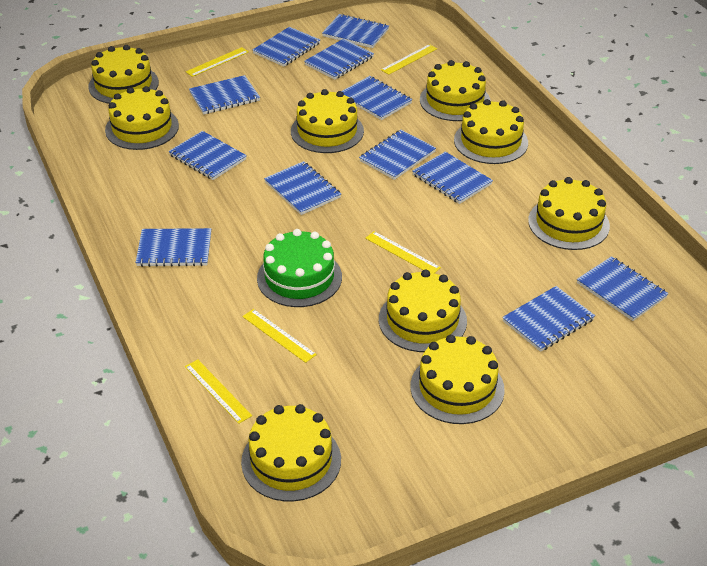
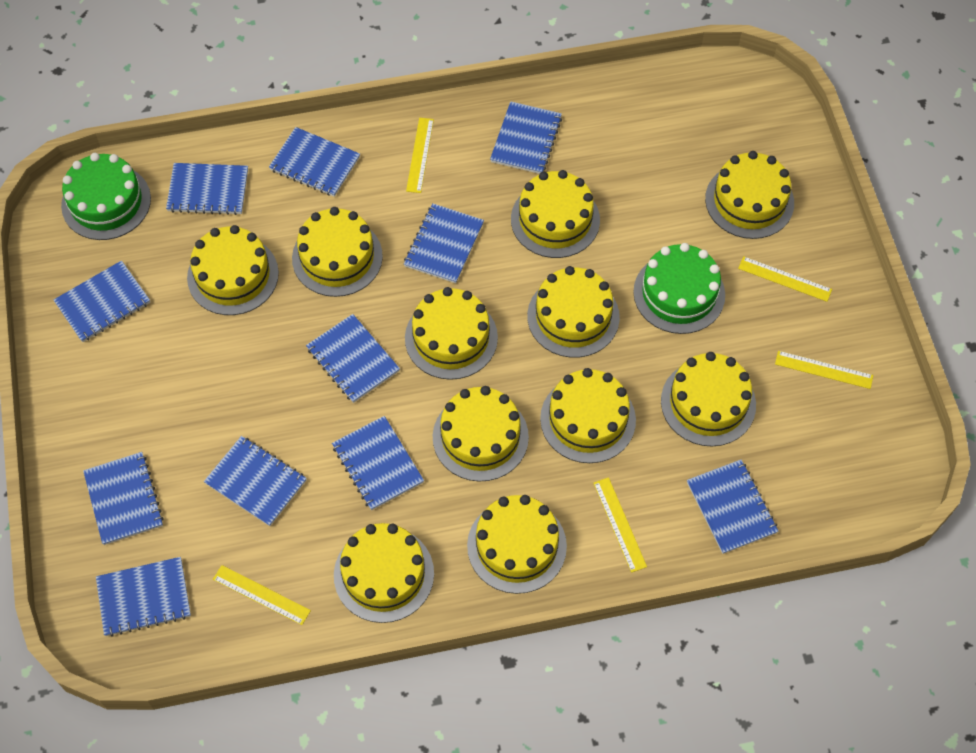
blue notebook: [135,228,211,267] [168,131,247,180] [189,75,260,114] [253,27,320,67] [264,161,341,215] [304,39,374,80] [322,14,389,48] [342,76,412,120] [359,130,436,180] [412,152,493,204] [502,286,595,352] [577,256,669,321] = 12 -> [54,260,150,342] [83,452,164,545] [96,557,191,637] [166,163,248,215] [204,436,307,526] [269,127,360,197] [306,314,400,403] [332,416,424,510] [404,203,484,283] [490,101,562,174] [687,460,778,554] = 11
green cake: [257,229,342,307] = 1 -> [61,153,151,240] [633,243,725,334] = 2
yellow cake: [88,45,159,104] [105,86,179,150] [241,404,341,501] [291,89,364,153] [379,270,467,352] [410,335,505,424] [420,60,491,121] [454,99,528,164] [528,177,610,250] = 9 -> [187,225,279,315] [292,207,383,297] [334,523,434,623] [405,287,498,380] [433,386,529,481] [467,495,567,594] [511,170,600,258] [527,266,620,358] [540,368,636,463] [661,352,756,446] [705,151,794,239] = 11

